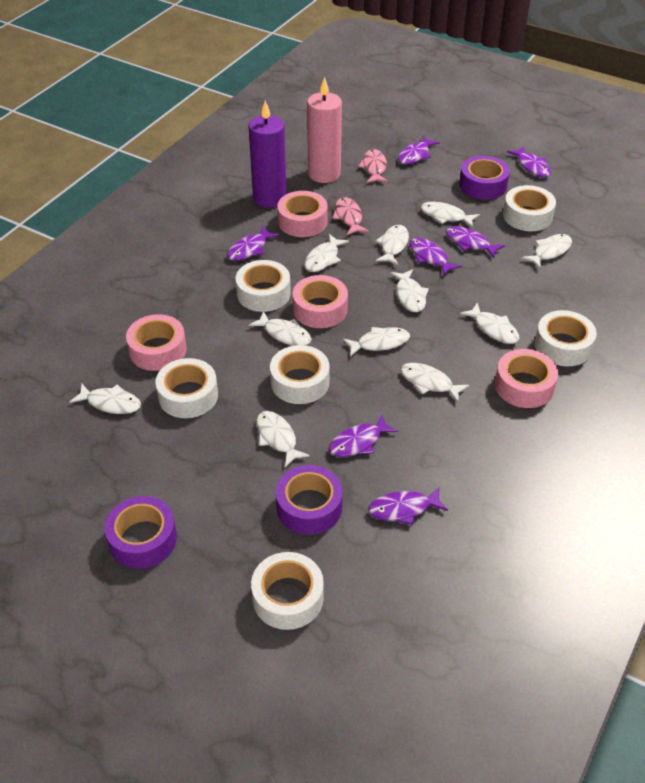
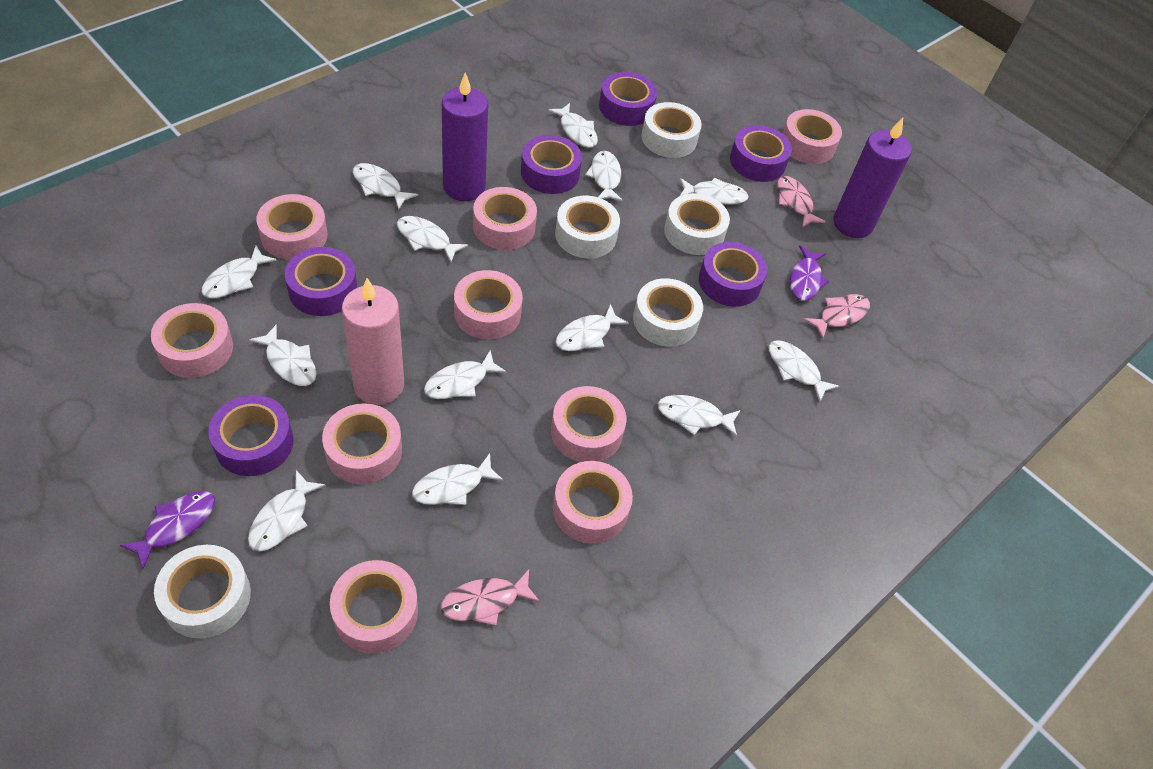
pink fish: [332,197,369,235] [358,149,388,183] = 2 -> [441,569,540,626] [777,176,826,228] [803,294,870,339] = 3
pink tape: [126,314,187,371] [277,191,328,237] [292,275,348,328] [495,349,558,408] = 4 -> [151,303,233,378] [257,194,328,260] [322,403,402,484] [330,560,418,653] [454,270,523,340] [473,187,537,250] [551,386,627,462] [553,461,633,544] [782,109,842,164] = 9
purple candle: [249,100,287,208] = 1 -> [442,73,488,201] [833,118,912,238] = 2
purple fish: [227,226,279,261] [329,414,398,457] [368,487,448,525] [398,136,440,164] [410,238,462,276] [446,226,505,258] [507,146,551,177] = 7 -> [120,491,215,569] [790,246,829,301] = 2
purple tape: [104,496,177,569] [276,465,343,535] [459,156,510,200] = 3 -> [208,395,293,476] [285,247,357,316] [521,135,582,194] [599,72,657,126] [699,242,767,307] [730,125,792,182] = 6
white fish: [70,383,141,414] [249,311,312,346] [257,411,310,467] [305,234,349,272] [342,327,410,357] [376,225,409,265] [390,269,429,312] [401,363,470,403] [421,202,480,228] [460,303,519,344] [522,234,572,269] = 11 -> [201,246,277,298] [248,470,326,552] [249,324,317,386] [353,163,418,210] [397,216,468,262] [412,453,504,505] [424,350,507,399] [548,103,598,148] [555,304,629,351] [585,151,623,202] [657,395,741,437] [680,177,749,205] [769,340,839,402] = 13
white tape: [155,358,218,418] [236,260,291,312] [251,552,324,630] [270,345,330,404] [503,185,556,231] [534,310,597,366] = 6 -> [154,545,251,638] [555,196,620,259] [633,278,703,347] [641,102,702,158] [664,193,730,255] = 5

